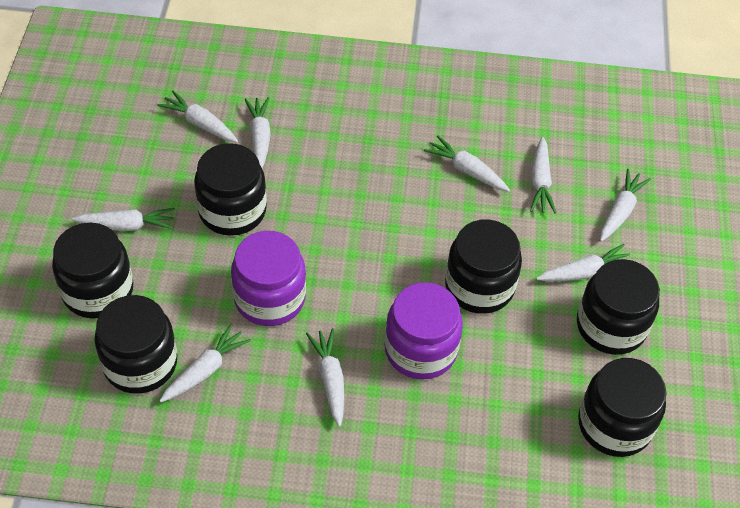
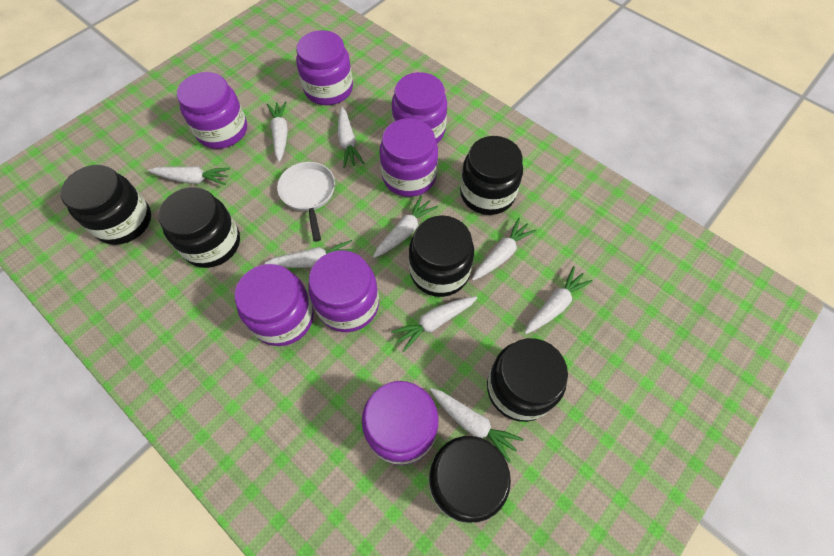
purple jar: [231,231,306,326] [385,283,463,380] = 2 -> [177,72,247,149] [235,264,314,346] [296,30,353,105] [308,250,379,332] [362,381,438,465] [379,118,438,197] [392,72,447,143] = 7
white pan: none = 0 -> [277,162,335,242] = 1

